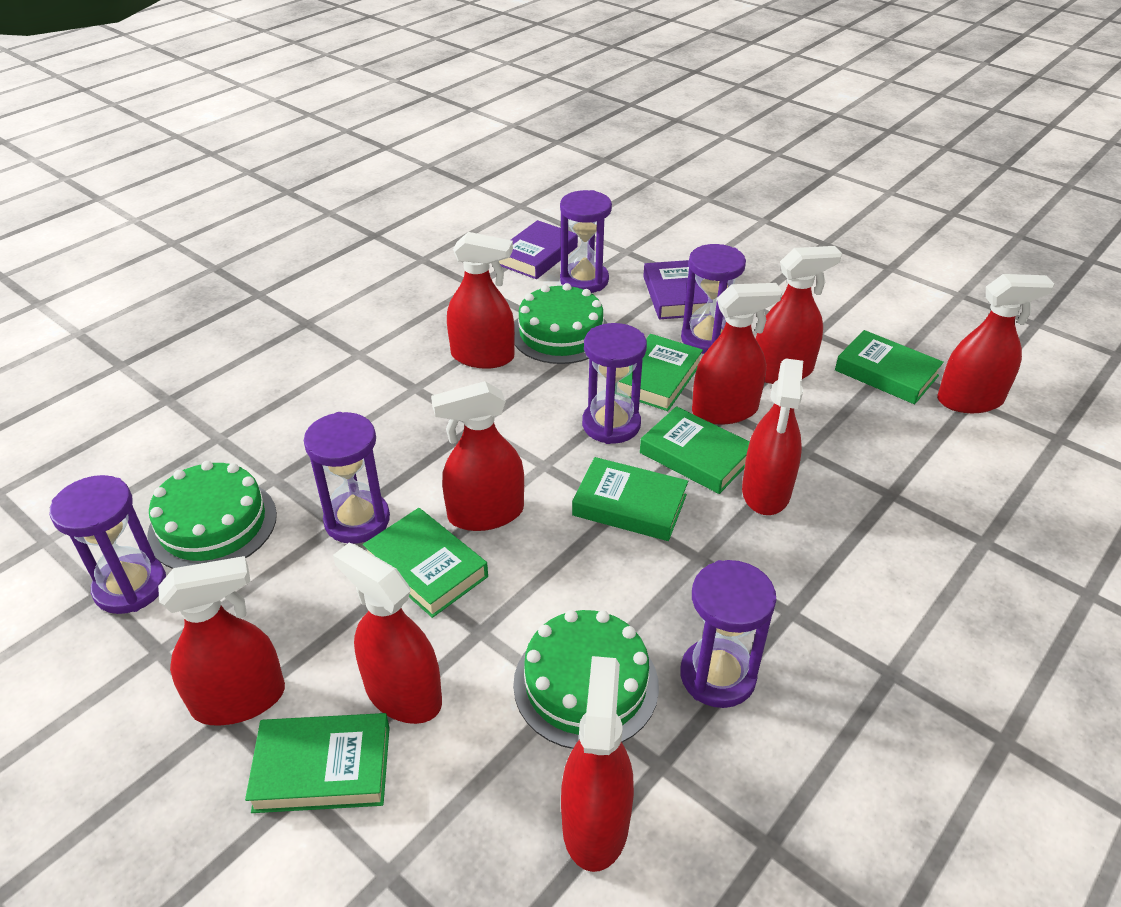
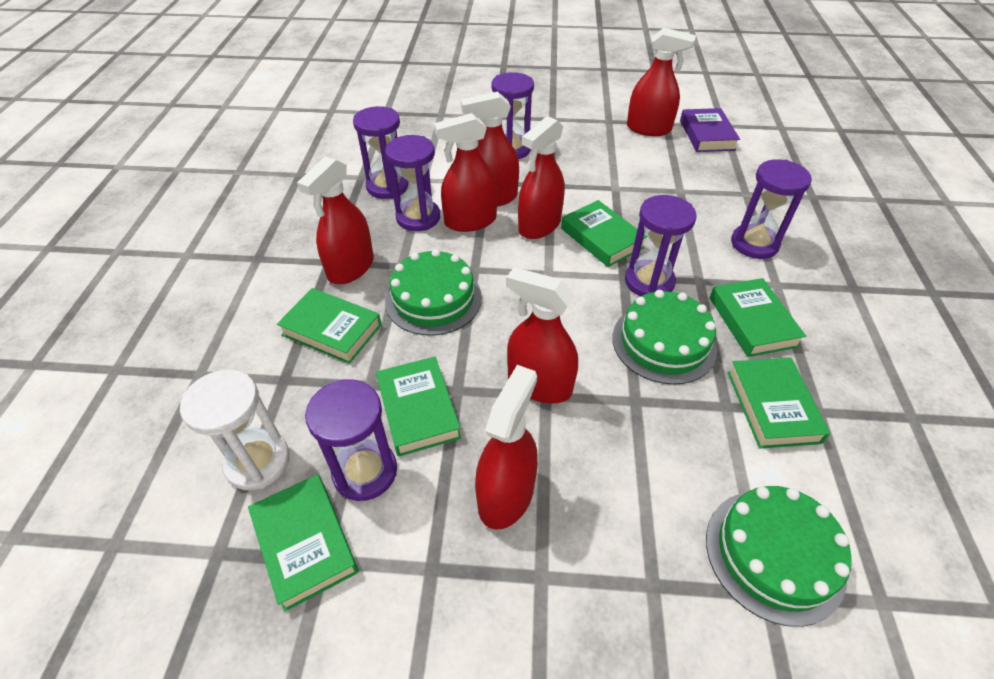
purple book: [499,220,578,279] [643,260,709,319] = 2 -> [680,108,740,152] = 1
red spray bottle: [158,556,285,726] [333,543,442,724] [431,381,524,531] [447,232,515,369] [561,656,634,872] [692,283,782,424] [742,358,803,515] [756,246,842,384] [937,274,1054,413] = 9 -> [297,156,374,284] [434,113,498,232] [461,92,519,207] [475,365,538,530] [506,267,578,404] [518,116,565,239] [627,28,696,136] = 7
white hourglass: none = 0 -> [180,370,290,490] = 1

